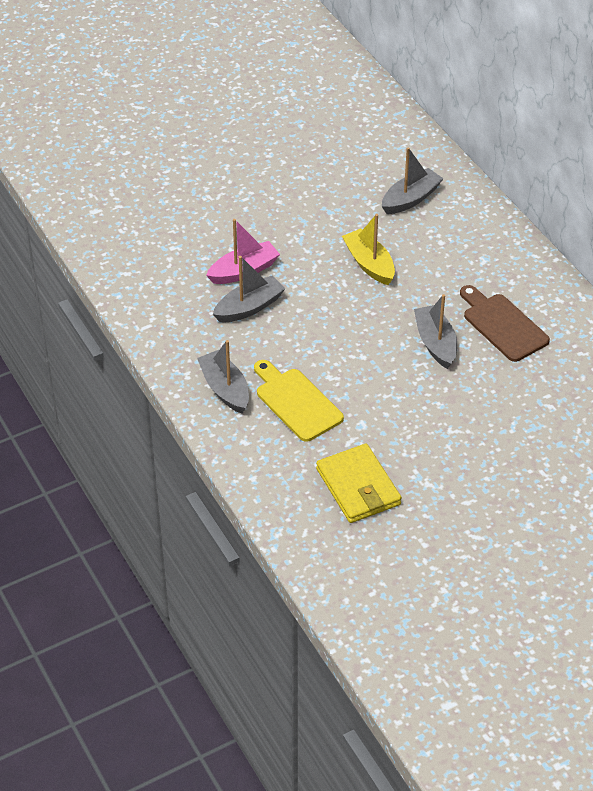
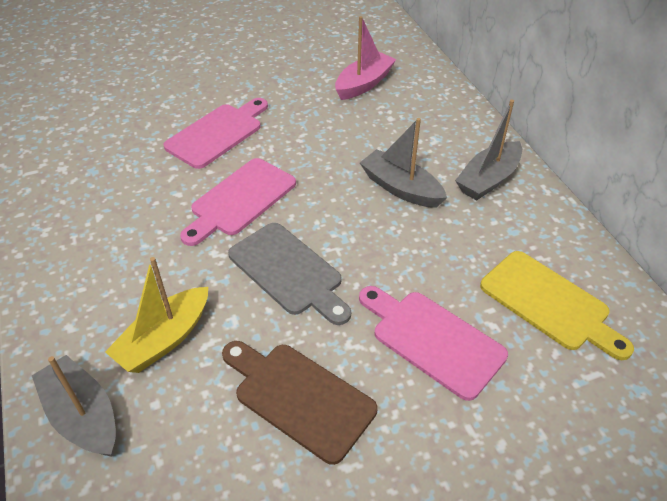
grey boat: [197,340,249,414] [213,256,286,322] [382,147,444,214] [414,294,457,369] = 4 -> [32,355,116,457] [360,118,447,208] [455,100,522,200] = 3
grey cutting board: none = 0 -> [228,223,351,325] = 1
pink cutting board: none = 0 -> [163,98,268,169] [180,158,296,246] [359,286,508,401] = 3
yellow wallet: [316,444,402,523] = 1 -> none = 0

